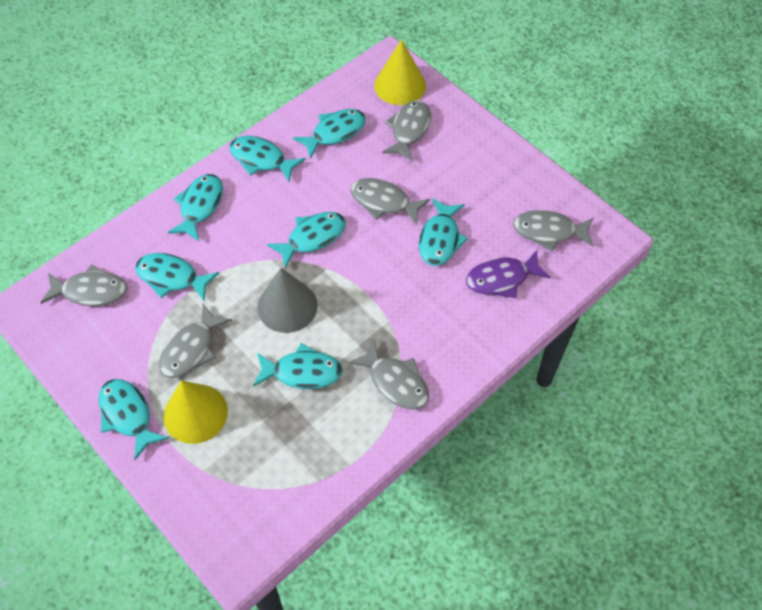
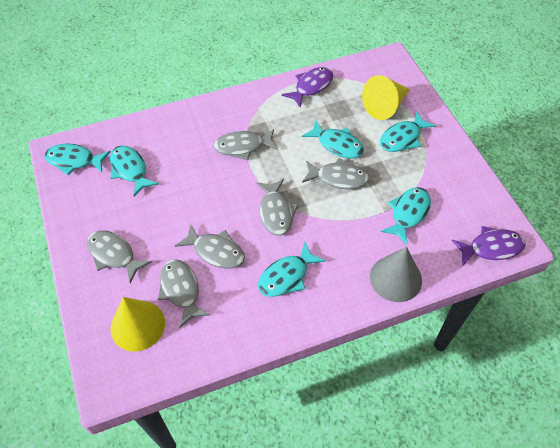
purple fish: [466,250,551,298] = 1 -> [282,67,333,108] [452,226,526,266] = 2
turquoise fish: [99,379,169,460] [135,253,219,301] [168,174,223,242] [229,136,305,182] [253,343,343,389] [267,212,346,269] [293,109,366,159] [419,198,468,266] = 8 -> [44,144,111,175] [110,146,159,197] [258,242,325,297] [302,120,364,158] [380,111,436,152] [381,187,431,245] = 6

